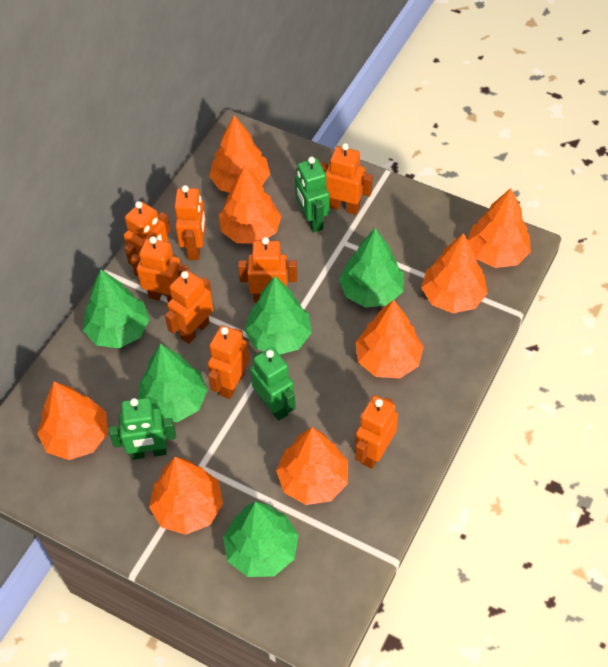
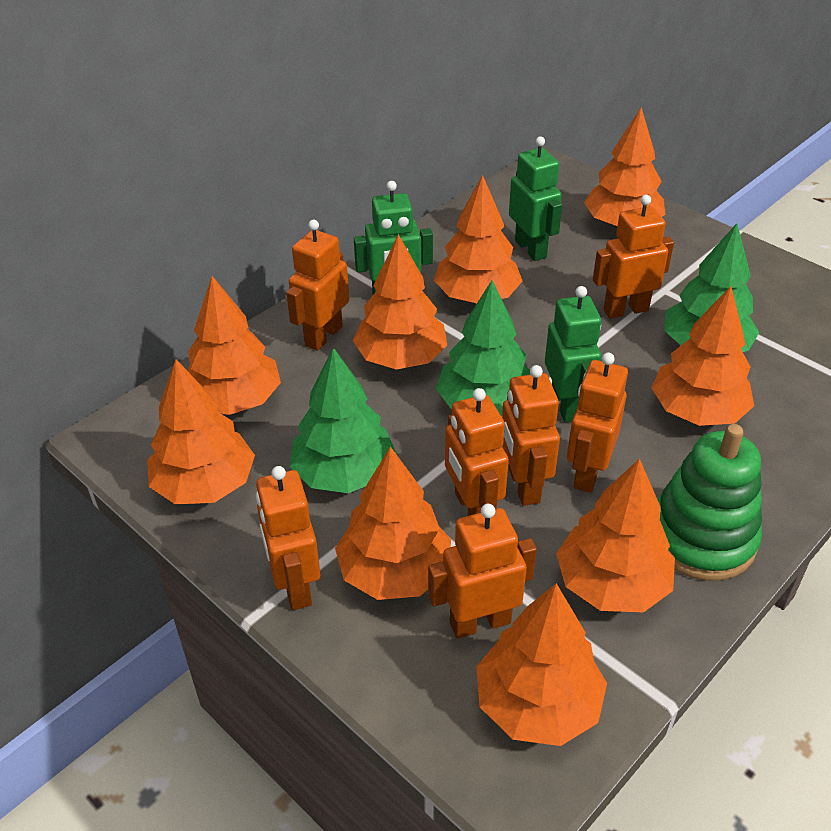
green stacking toy: none = 0 -> [657,424,762,581] = 1
green tree: [83,269,150,348] [139,344,207,422] [223,502,299,577] [244,276,312,355] [339,228,404,308] = 5 -> [290,347,397,493] [436,280,531,417] [664,223,760,352] = 3
orange robot: [124,201,171,265] [131,236,189,302] [165,270,213,344] [174,185,206,260] [208,325,249,399] [238,237,297,303] [320,143,373,215] [355,395,398,469] = 8 -> [256,466,320,610] [287,220,349,351] [428,504,537,639] [445,388,509,516] [502,365,560,506] [567,352,628,493] [593,195,674,319] = 7
orange tree: [37,381,108,460] [149,457,223,535] [209,116,270,193] [219,165,281,244] [276,427,348,505] [355,300,424,378] [421,233,487,313] [467,188,531,268] = 8 -> [147,359,255,504] [188,276,281,415] [335,447,451,600] [353,234,447,370] [434,175,522,303] [476,583,607,746] [556,459,675,612] [584,107,665,228] [651,286,754,426] = 9

